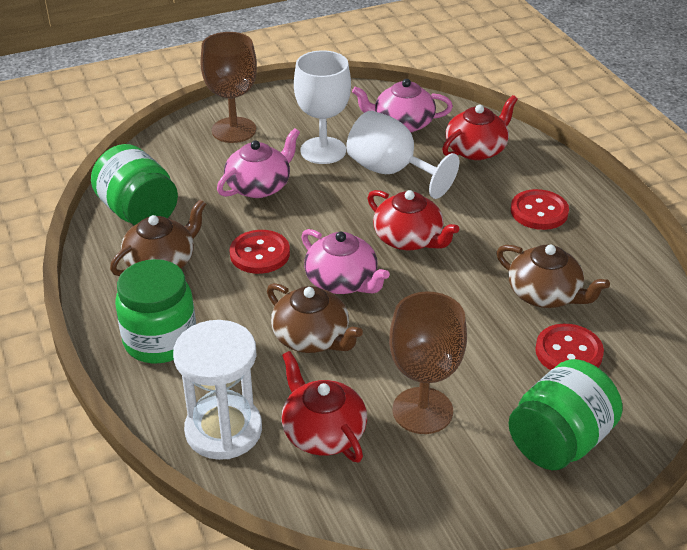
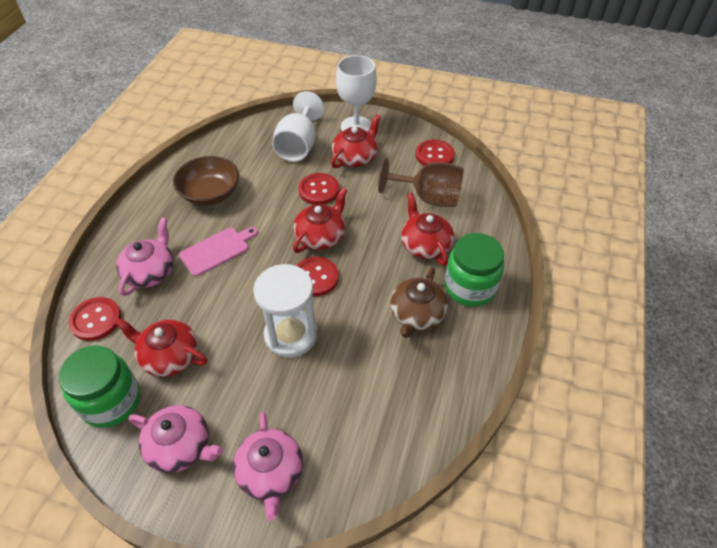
brown bowl: none = 0 -> [173,156,239,206] = 1
brown goblet: [200,32,257,143] [389,292,467,434] = 2 -> [378,158,464,207] = 1
brown teapot: [110,200,206,276] [267,283,363,353] [496,245,610,308] = 3 -> [390,267,448,338] = 1
green jar: [91,144,178,225] [115,259,196,363] [508,359,623,470] = 3 -> [59,346,140,428] [445,233,504,307] = 2
pink cutting board: none = 0 -> [179,227,258,276] = 1
red button: [230,230,290,274] [511,189,569,230] [535,324,604,370] = 3 -> [69,297,121,341] [296,257,339,296] [298,173,339,205] [416,140,455,166] = 4
red teapot: [281,351,367,463] [368,190,459,250] [442,95,518,160] = 3 -> [114,318,208,377] [293,188,347,253] [331,114,381,168] [401,193,454,266] = 4

